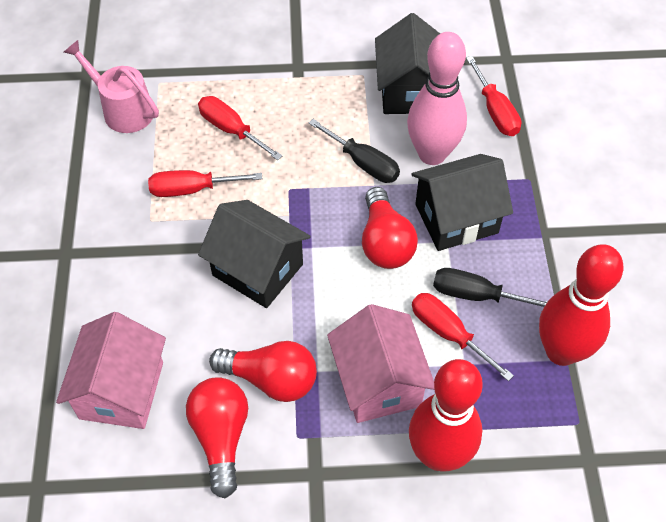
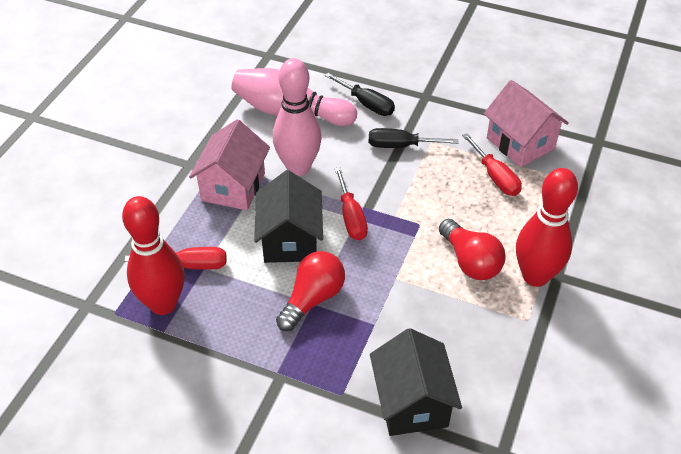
black house: [198,200,311,308] [375,13,440,114] [411,154,513,251] = 3 -> [254,170,323,263] [370,328,462,436] = 2
pink bowling pin: [407,32,467,165] = 1 -> [231,68,357,126] [273,58,322,176] = 2
pink watering can: [64,40,159,133] = 1 -> none = 0
red light bulb: [186,377,248,498] [209,341,317,402] [362,187,418,269] = 3 -> [276,251,345,331] [439,219,506,280] = 2
red screwdriver: [148,170,262,197] [198,96,283,160] [412,293,514,381] [466,56,521,136] = 4 -> [125,247,227,270] [335,167,368,240] [462,133,522,196] = 3

